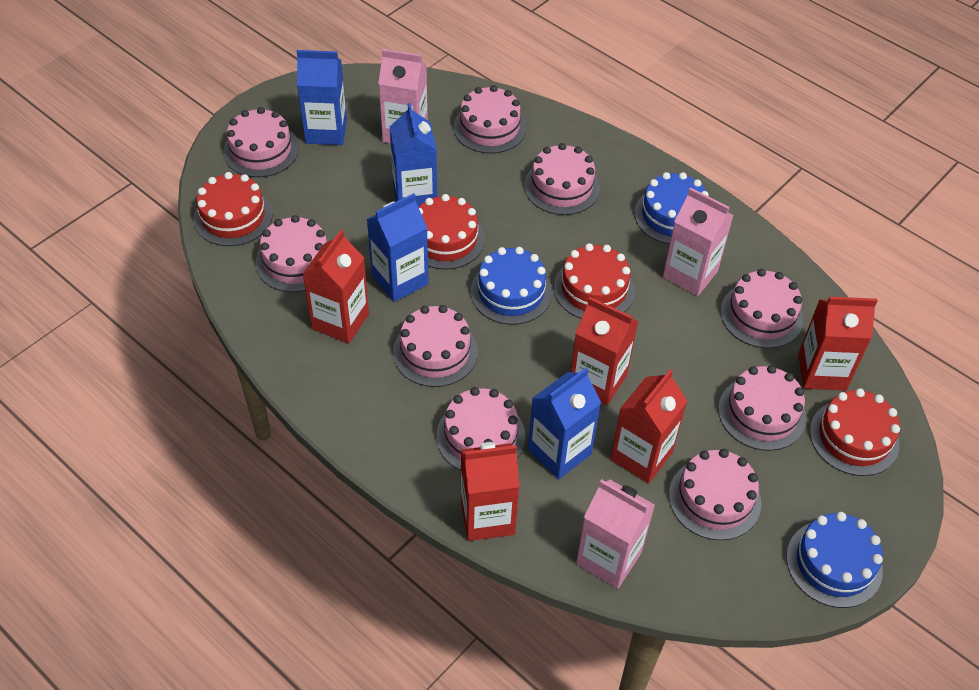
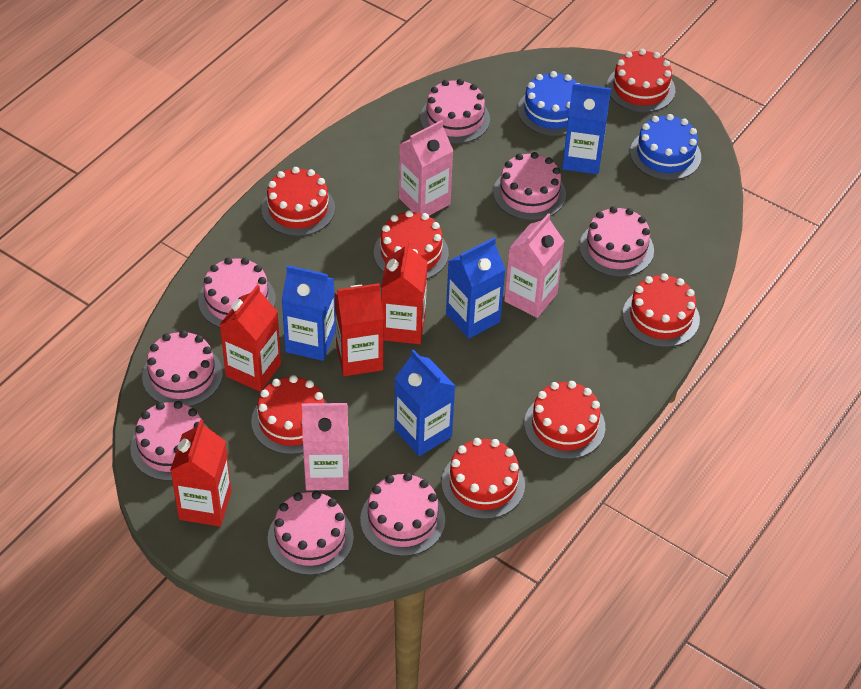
blue cake: [471,247,552,325] [634,172,709,244] [786,512,883,608] = 3 -> [518,71,579,136] [630,114,701,180] = 2
pink cake: [223,107,299,177] [256,215,328,292] [393,305,478,387] [436,387,525,471] [453,85,526,154] [524,143,600,215] [669,449,761,540] [718,365,806,451] [721,269,804,348] = 9 -> [130,401,208,481] [142,330,223,406] [198,257,276,328] [267,491,354,575] [360,473,445,556] [420,79,490,144] [493,152,566,220] [579,206,654,277] = 8
red cake: [193,172,273,246] [419,194,485,270] [554,243,635,319] [810,388,900,476] = 4 -> [251,375,327,455] [261,167,335,236] [374,210,449,279] [442,438,525,519] [524,381,605,459] [607,49,675,112] [622,273,700,347] = 7
red carton: [303,230,369,343] [461,442,520,541] [571,297,638,405] [610,369,687,483] [798,297,878,391] = 5 -> [170,419,232,527] [219,285,281,392] [334,283,384,376] [381,241,427,344] = 4

